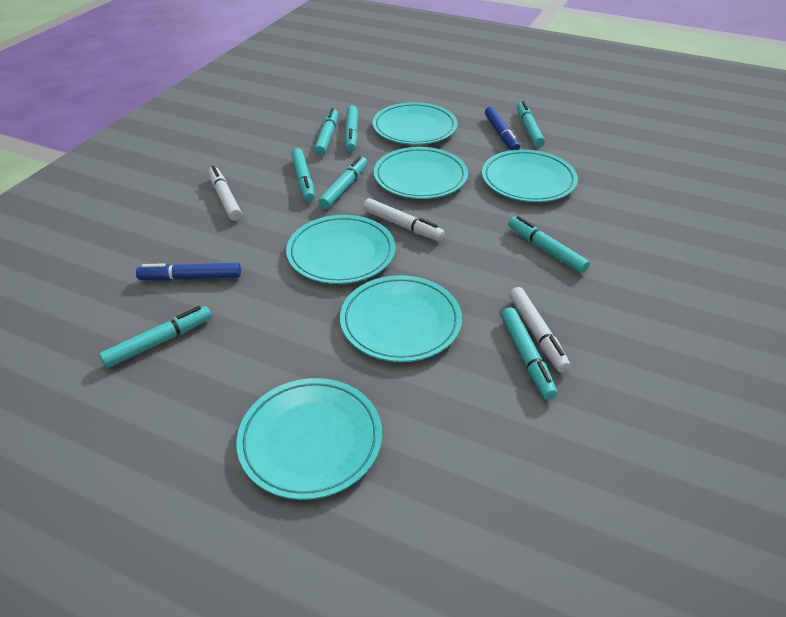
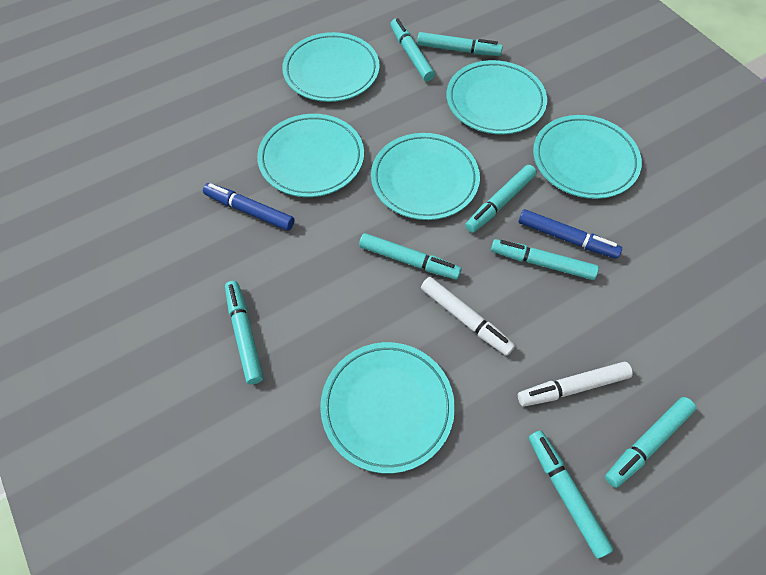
white marker: [208,166,242,221] [363,198,445,241] [509,287,570,372] = 3 -> [421,277,515,356] [518,362,633,407] = 2

